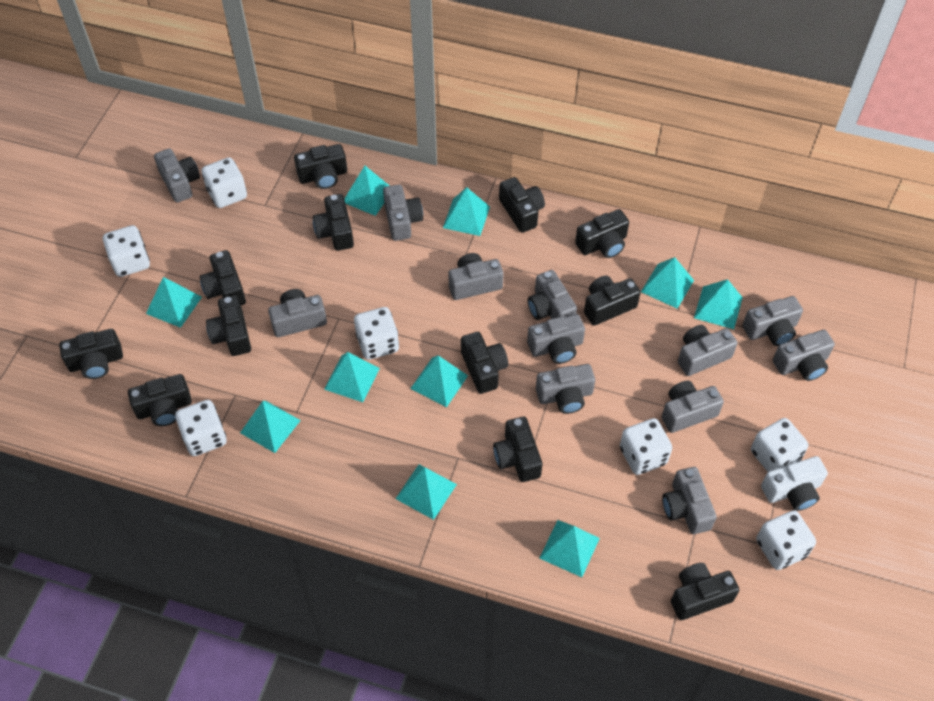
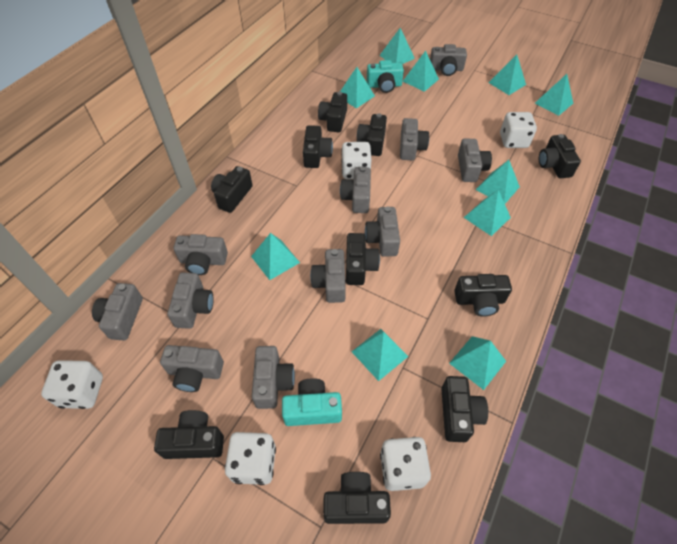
black camera: [59,329,123,379] [128,374,192,426] [200,250,246,305] [206,295,251,356] [294,144,347,189] [313,194,354,251] [461,332,508,394] [493,417,542,482] [499,177,545,233] [575,209,629,258] [584,276,641,326] [671,563,739,620] = 12 -> [154,410,224,459] [211,166,252,213] [303,125,333,168] [318,91,347,132] [323,472,391,524] [346,233,380,285] [357,113,387,156] [441,376,488,442] [454,274,512,317] [539,134,581,178] = 10
grey camera: [154,148,200,203] [268,289,327,337] [383,185,423,241] [448,253,504,300] [527,314,585,364] [528,270,577,320] [536,364,595,414] [662,381,724,433] [662,467,717,534] [678,325,737,376] [742,296,803,346] [773,330,835,381] = 12 -> [92,283,143,341] [160,345,224,392] [167,272,214,329] [174,234,228,275] [252,346,295,409] [310,249,346,303] [340,166,371,213] [365,206,400,257] [400,118,429,161] [430,44,467,76] [458,139,492,182] = 11
turquoise camera: none = 0 -> [282,378,342,426] [367,60,404,93] = 2
white camera: [761,456,828,511] = 1 -> none = 0
white dice: [103,225,150,277] [175,400,227,456] [201,157,247,208] [354,307,399,360] [620,418,672,475] [751,418,809,472] [756,510,816,570] = 7 -> [41,360,103,409] [225,432,276,485] [341,142,372,179] [380,437,431,491] [500,112,537,148] = 5

